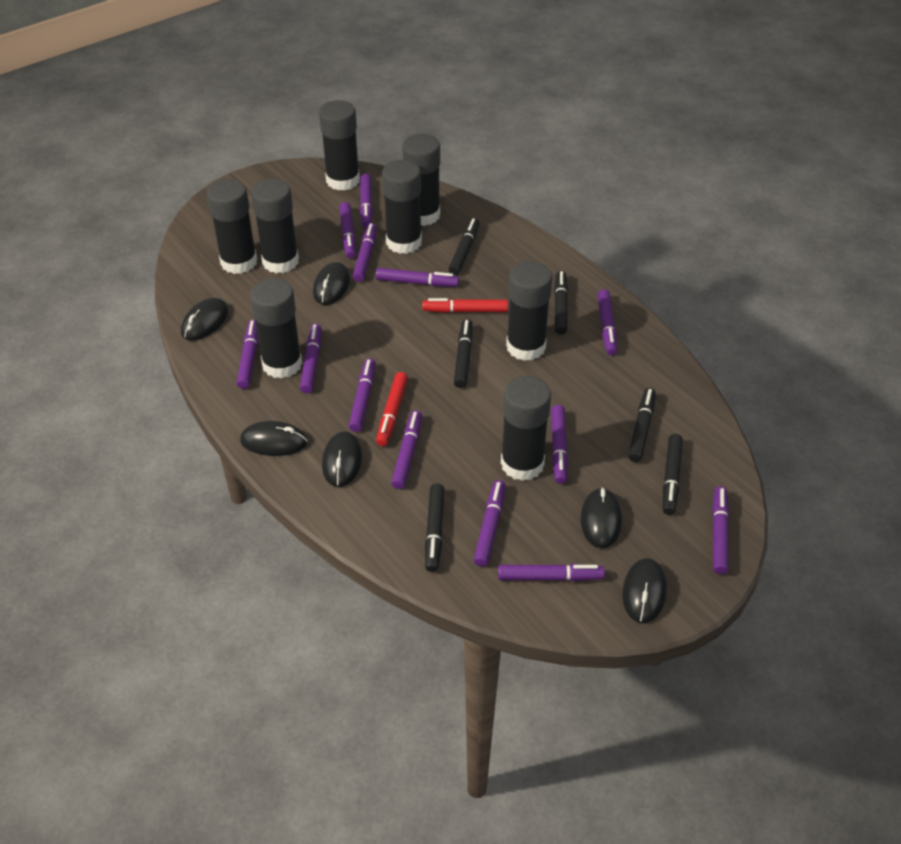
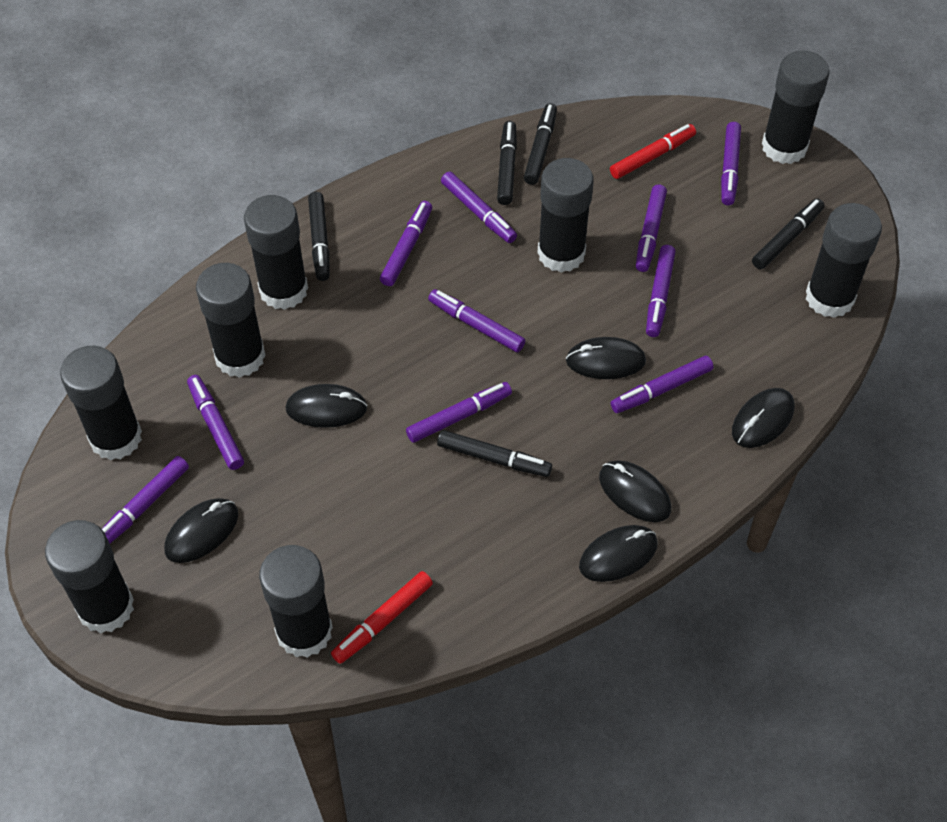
black marker: [425,483,445,572] [449,218,480,275] [454,319,473,388] [554,271,568,335] [628,388,656,462] [663,434,683,515] = 6 -> [308,192,330,281] [437,430,552,477] [497,121,517,205] [524,103,557,185] [752,199,824,269] = 5
purple marker: [237,320,258,389] [300,324,322,393] [339,202,356,258] [349,359,376,432] [353,223,377,282] [360,174,373,228] [376,268,459,287] [391,410,422,489] [474,480,505,567] [498,564,605,581] [551,405,568,484] [597,289,617,355] [712,486,729,574] = 13 -> [102,456,189,544] [187,375,244,470] [380,201,432,286] [406,382,512,443] [428,289,525,352] [441,172,517,243] [611,356,713,413] [636,185,667,272] [646,245,676,337] [721,122,741,205] = 10

